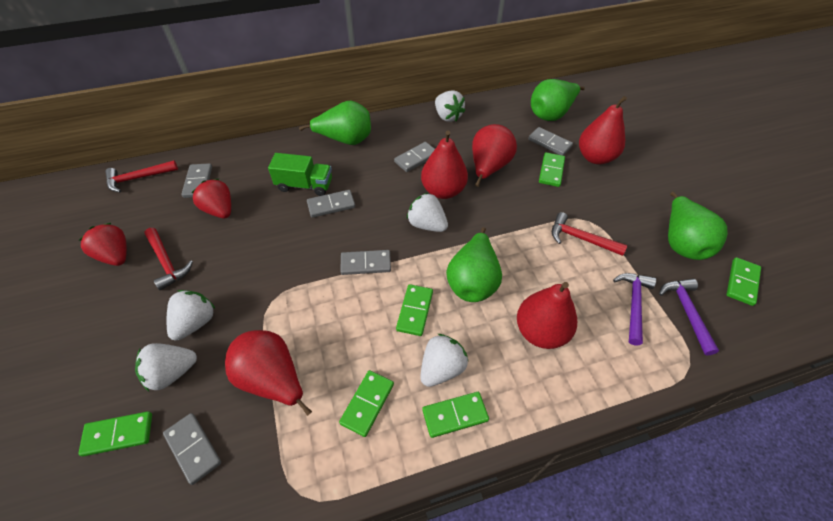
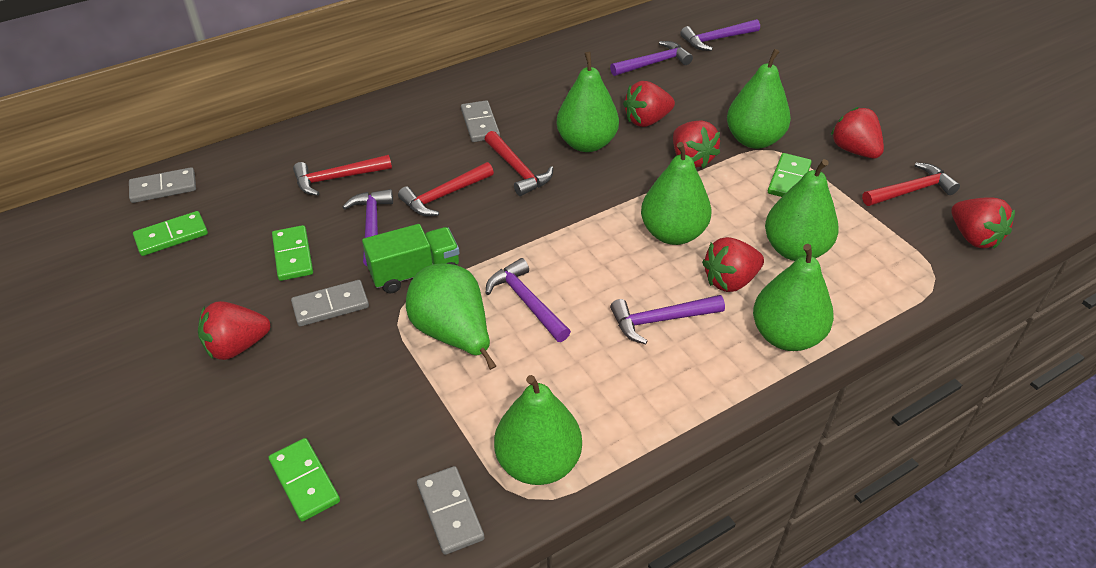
green domino: [78,411,152,457] [339,370,394,437] [396,284,433,336] [422,392,489,438] [539,152,565,187] [726,257,761,306] = 6 -> [133,211,208,256] [269,438,340,522] [272,225,313,281] [768,153,812,197] = 4
green pear: [299,101,371,145] [446,227,502,302] [531,79,585,121] [668,192,728,260] = 4 -> [406,263,496,370] [494,375,582,485] [556,52,619,152] [641,142,711,245] [727,49,791,149] [753,244,834,351] [765,159,839,261] = 7
grey domino: [163,413,221,485] [181,163,212,198] [307,190,355,218] [340,250,391,275] [394,142,435,172] [528,127,573,156] = 6 -> [129,167,196,203] [291,280,369,326] [417,466,484,555] [461,100,500,142] = 4
purple hammer: [613,273,656,345] [659,278,719,355] = 2 -> [343,189,393,266] [486,258,571,342] [610,41,693,76] [610,295,725,344] [680,19,760,51] = 5
red hammer: [105,160,178,192] [145,228,193,290] [552,212,627,256] = 3 -> [293,155,392,196] [398,162,494,216] [485,131,553,196] [862,163,960,206] = 4
red pear: [225,330,312,416] [421,131,468,199] [472,124,517,187] [517,282,577,349] [579,96,627,164] = 5 -> none = 0
red strawberry: [79,223,127,266] [191,179,231,218] = 2 -> [198,301,270,360] [623,81,675,127] [673,120,720,168] [702,237,764,292] [831,107,884,158] [951,197,1015,249] = 6
white strawberry: [135,343,197,391] [167,290,215,341] [407,192,448,232] [420,334,469,387] [435,90,465,122] = 5 -> none = 0

